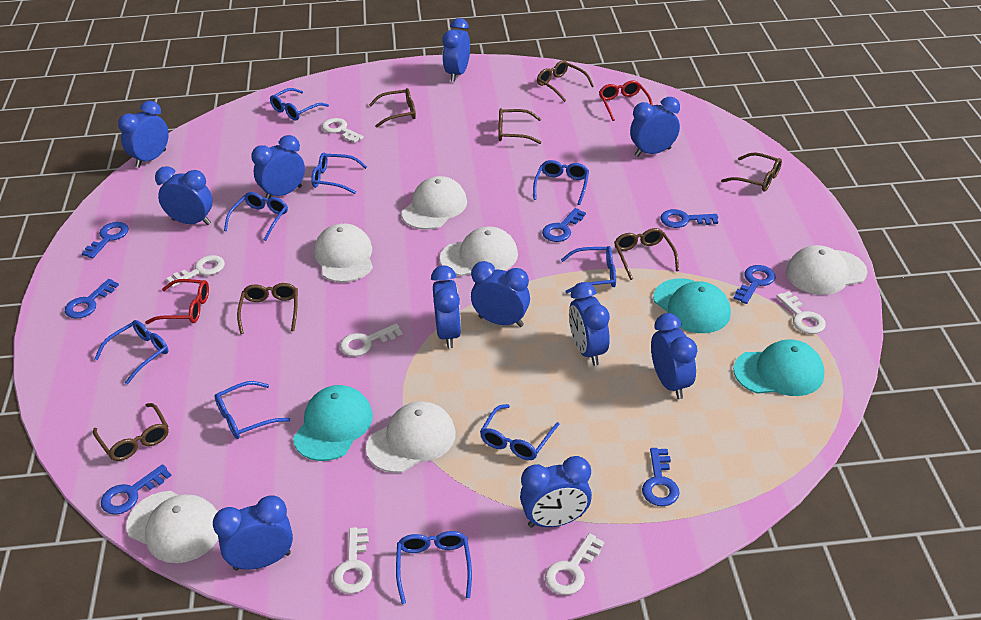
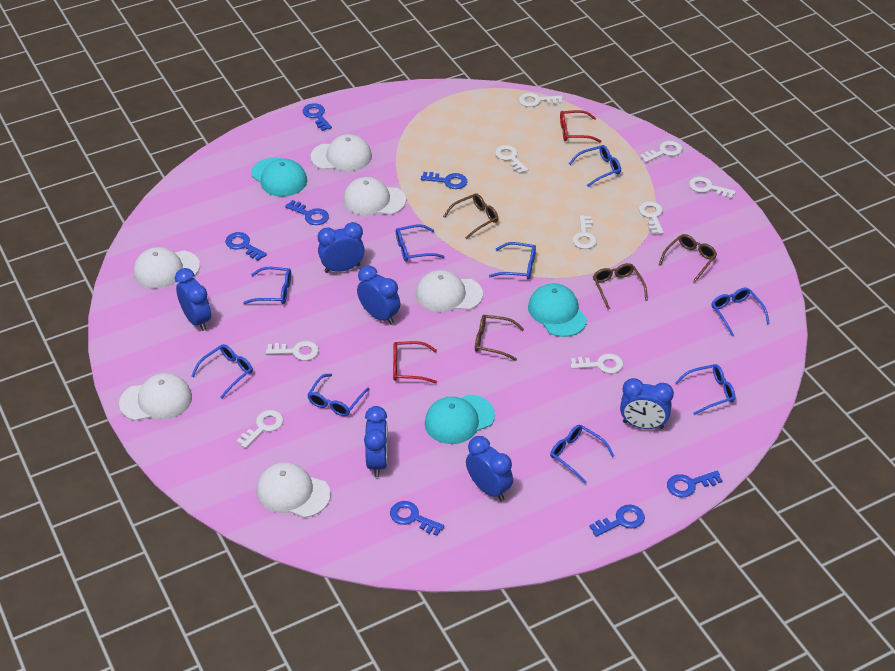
blue clock: [118,101,169,168] [155,166,213,225] [213,495,293,570] [251,135,305,199] [431,265,461,348] [442,18,470,82] [471,261,530,327] [520,456,592,528] [569,282,610,366] [630,97,680,157] [651,313,697,399] = 11 -> [175,268,211,331] [318,222,365,273] [357,265,400,325] [364,406,388,477] [466,436,513,501] [620,378,674,429] = 6
brown glasses: [93,403,169,461] [237,283,298,334] [369,88,416,128] [498,108,542,144] [537,60,594,102] [614,228,679,280] [721,152,782,192] = 7 -> [443,193,498,239] [475,315,524,361] [593,263,648,309] [659,234,717,282] = 4
white key: [166,255,225,287] [322,118,364,143] [333,527,372,594] [340,323,402,356] [545,533,604,595] [776,291,826,334] = 6 -> [236,410,283,448] [266,341,319,361] [495,145,529,174] [519,93,563,107] [571,353,623,374] [572,215,597,249] [639,201,664,234] [640,141,682,163] [689,177,736,199] = 9

